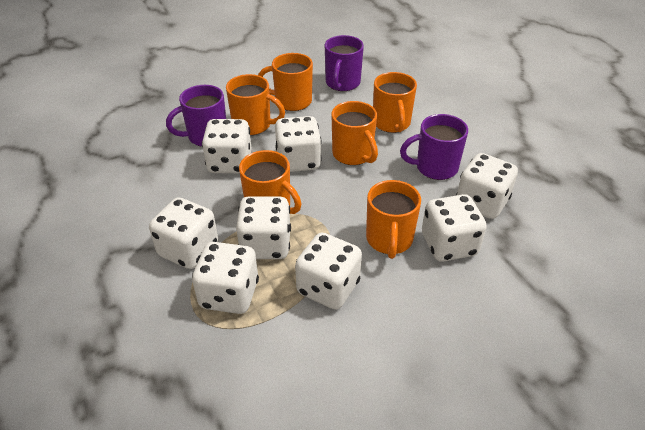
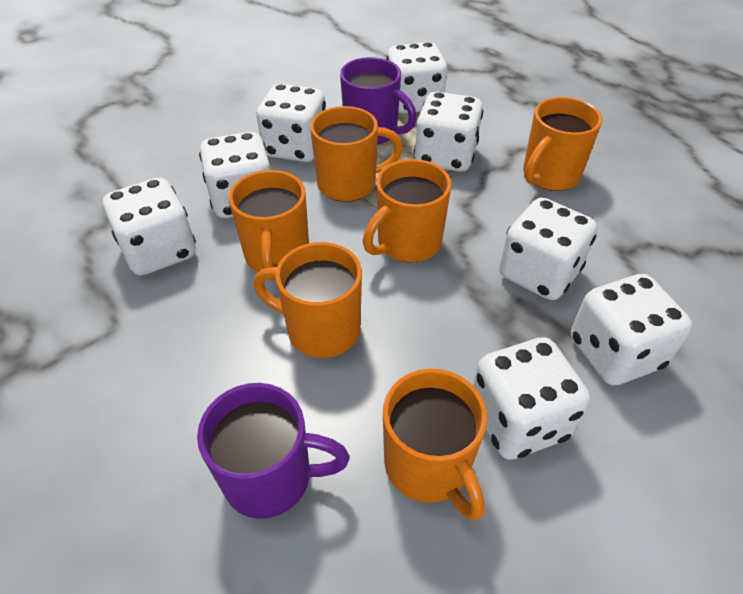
purple mug: [166,85,226,147] [325,35,364,91] [400,114,468,180] = 3 -> [197,383,350,519] [340,57,417,144] = 2

